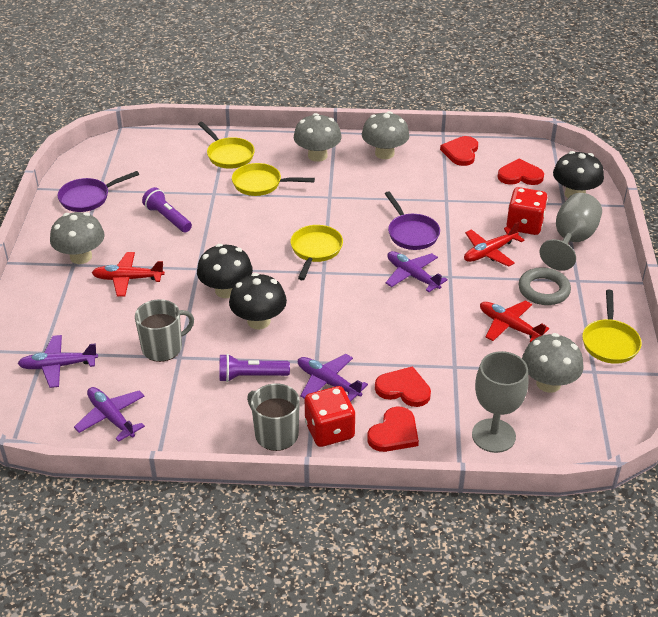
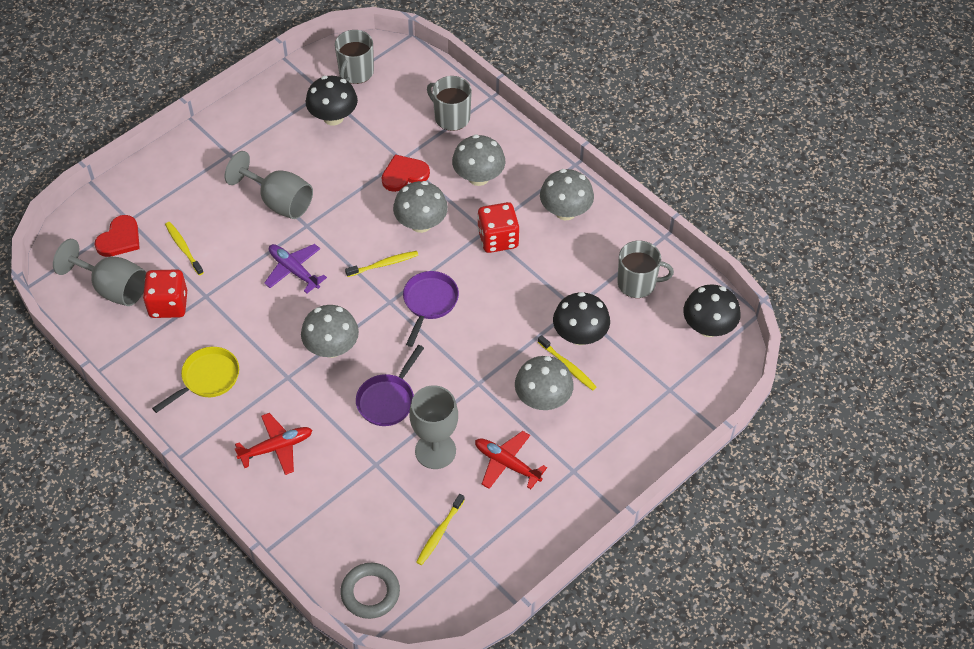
grey goblet: [472,351,528,453] [539,193,602,271] = 2 -> [53,239,146,306] [225,151,313,219] [409,385,458,469] = 3
grey mug: [135,299,194,362] [247,383,300,451] = 2 -> [335,30,374,84] [427,76,472,131] [617,241,674,298] = 3
grey mushroom: [50,212,105,264] [294,113,342,162] [362,111,410,159] [522,333,584,393] = 4 -> [301,305,359,358] [393,181,448,233] [452,134,505,186] [515,356,574,410] [540,169,594,220] = 5
purple flashlight: [142,187,192,232] [219,354,290,382] = 2 -> none = 0
purple plane: [17,335,98,388] [74,387,145,442] [298,354,368,402] [386,251,448,292] = 4 -> [264,244,327,294] = 1
red heart: [367,406,419,452] [375,366,431,407] [440,136,478,166] [498,159,544,185] = 4 -> [95,215,140,257] [382,154,430,192] = 2
red plane: [92,252,165,296] [464,221,525,267] [480,301,549,342] = 3 -> [235,413,312,475] [475,431,547,489] = 2
yellow pan: [198,122,255,169] [232,163,315,196] [291,225,343,280] [582,290,642,364] = 4 -> [152,347,239,413] = 1
yellow toothbrush: none = 0 -> [165,222,204,275] [345,251,418,277] [416,494,465,565] [538,335,596,391] = 4

